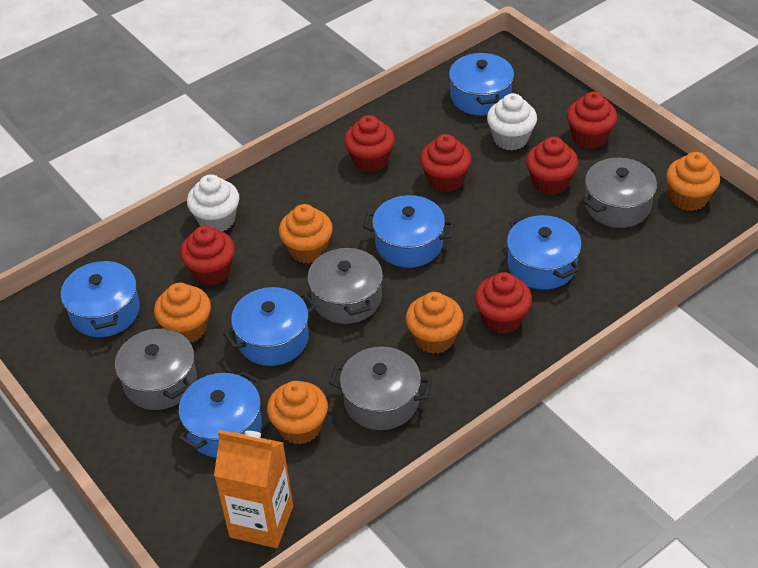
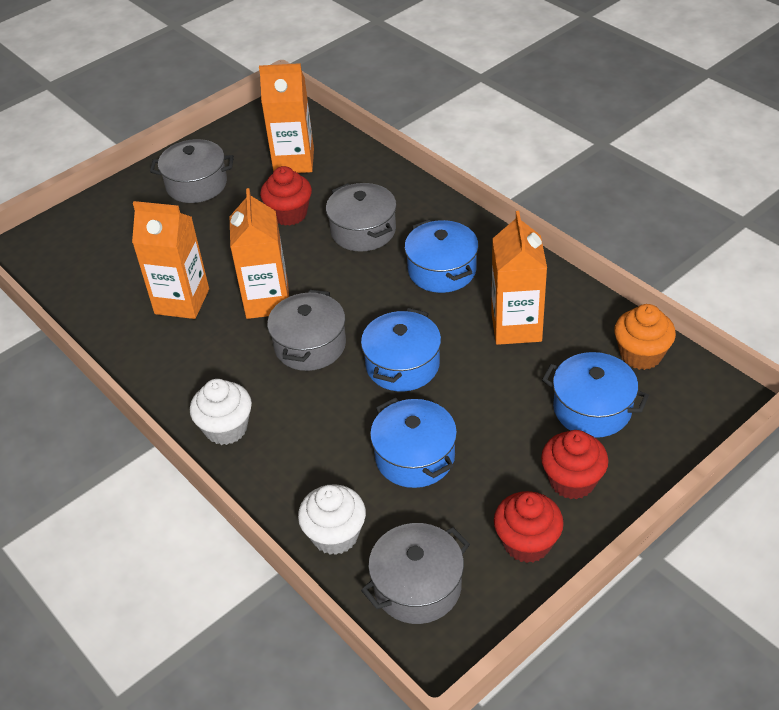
blue pot: [61,258,140,337] [178,371,262,458] [223,287,316,366] [363,195,455,268] [449,51,514,115] [507,214,582,290] = 6 -> [361,308,441,391] [370,397,457,488] [404,219,479,293] [542,352,649,438] = 4
orange carton: [214,430,293,548] = 1 -> [132,201,209,319] [230,188,289,319] [259,63,314,173] [491,211,547,345] = 4
orange cupcake: [154,283,211,342] [267,381,328,444] [279,204,333,264] [406,292,464,354] [666,152,720,211] = 5 -> [614,304,676,370] = 1
red cupcake: [180,226,235,285] [344,115,395,172] [420,134,472,192] [475,272,532,334] [526,137,578,195] [567,91,617,149] = 6 -> [260,166,312,226] [494,491,564,563] [541,430,608,499] = 3

